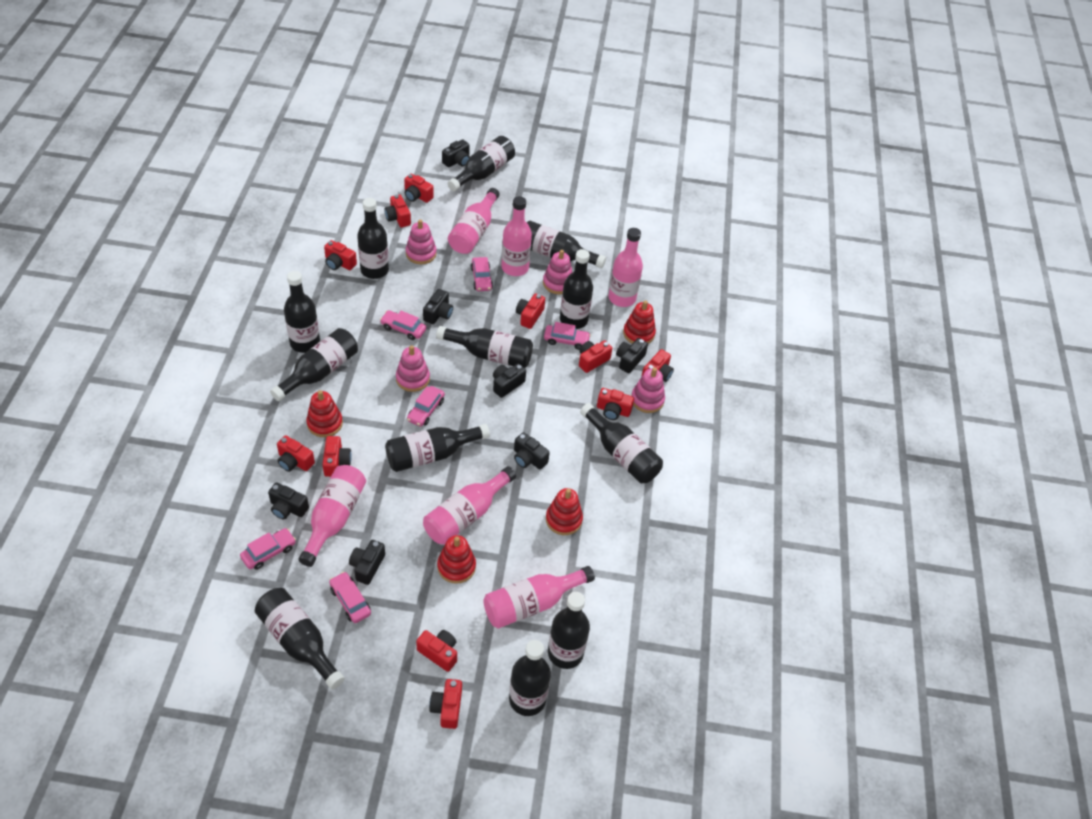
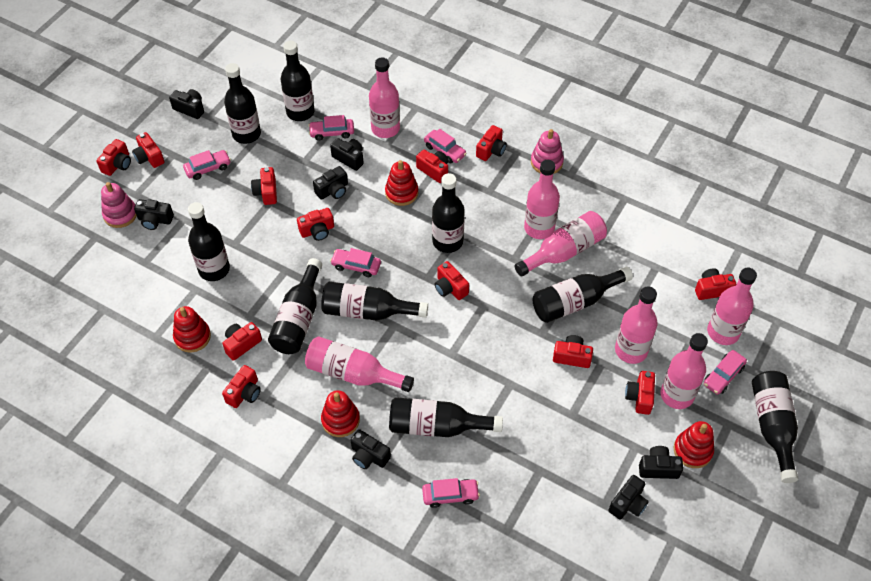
black bottle: [255,588,345,690] [270,328,358,401] [284,271,320,353] [357,198,389,279] [385,424,490,472] [436,326,533,368] [448,136,515,191] [509,640,551,716] [527,221,606,268] [548,592,590,669] [560,249,593,329] [580,403,663,483] = 12 -> [188,202,230,281] [224,63,261,144] [268,258,322,354] [280,41,315,121] [321,282,428,320] [389,397,503,437] [432,173,465,253] [533,267,633,323] [752,371,798,483] = 9
pink bottle: [298,465,366,567] [423,466,516,545] [448,188,500,254] [483,566,595,628] [501,196,532,276] [609,228,643,307] = 6 -> [305,336,414,392] [369,57,400,138] [515,211,607,277] [524,160,560,239] [615,286,658,364] [660,333,708,409] [707,267,757,345] = 7
pink stacking toy: [396,345,430,392] [406,219,437,264] [543,250,573,294] [631,367,665,413] = 4 -> [101,182,137,228] [531,129,564,174] = 2
red camera: [277,435,315,472] [322,436,352,477] [324,240,357,270] [384,195,411,227] [404,174,434,203] [416,630,457,672] [429,679,462,729] [516,293,545,329] [579,341,612,373] [597,388,634,420] [641,349,674,382] = 11 -> [96,139,131,176] [132,132,165,168] [222,365,261,408] [223,322,262,361] [251,167,277,205] [297,208,334,241] [416,149,448,183] [435,261,469,300] [476,125,507,161] [553,335,593,368] [625,371,655,415] [695,268,736,300] = 12

